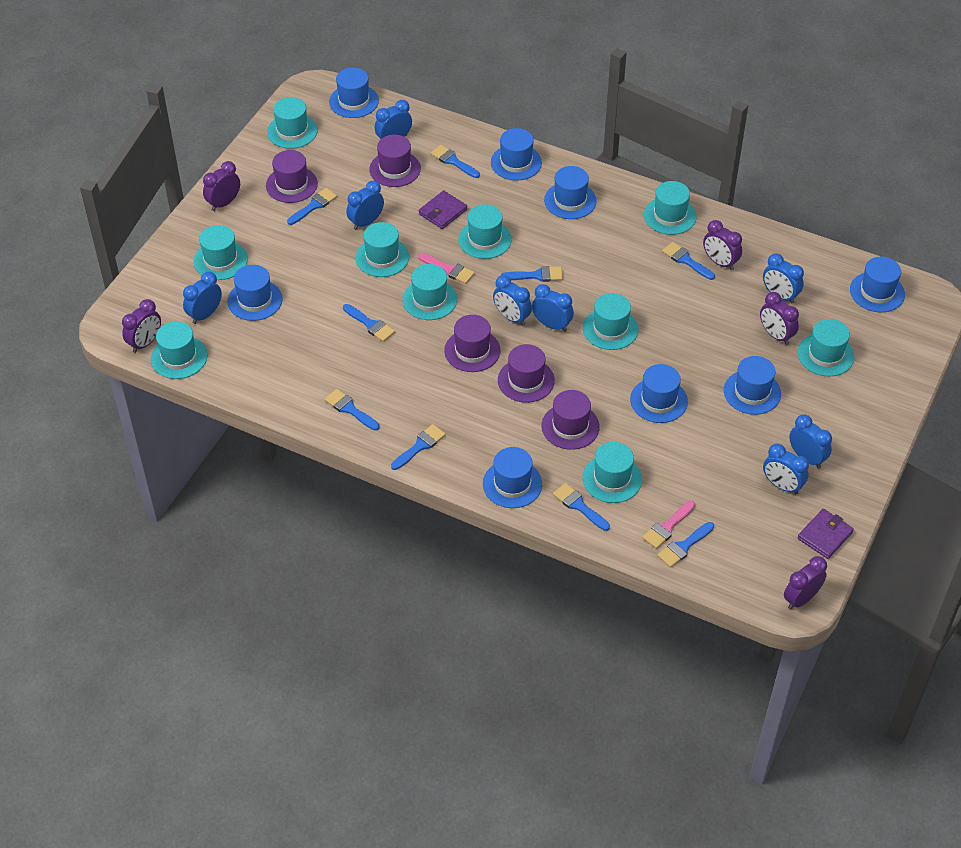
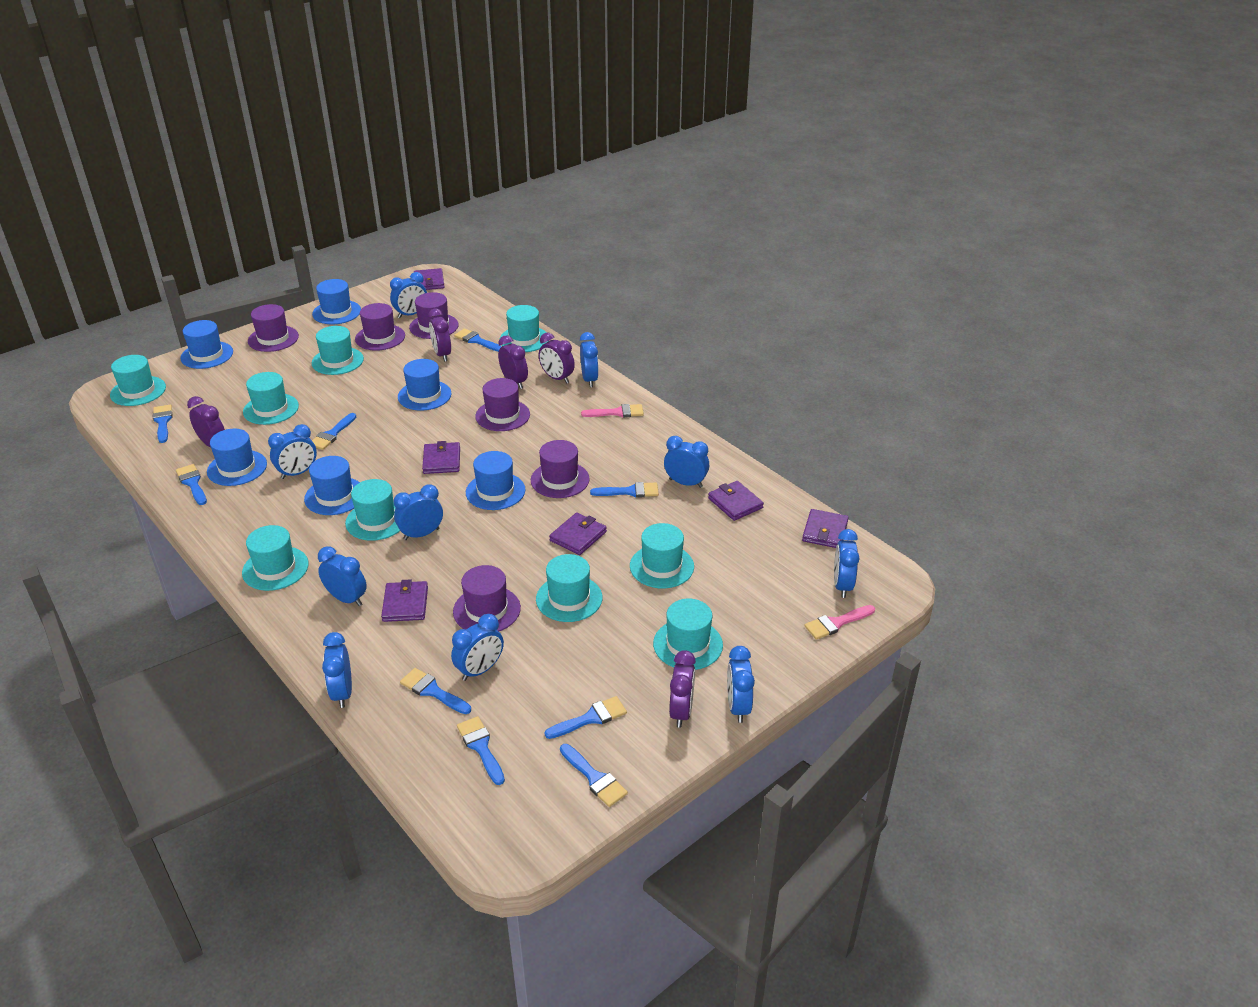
blue clock: [183,272,222,324] [346,181,384,230] [375,100,412,139] [493,275,532,326] [532,284,574,332] [763,253,804,304] [763,444,809,494] [789,414,832,469] = 8 -> [268,424,317,479] [318,547,367,606] [322,632,352,708] [390,272,427,318] [393,484,443,540] [451,614,504,681] [580,332,599,387] [664,436,709,488] [727,646,755,723] [834,529,860,598] = 10
blue hat: [227,265,283,321] [329,67,379,118] [483,447,542,508] [491,128,542,181] [544,166,597,219] [630,364,688,423] [724,356,781,415] [850,257,905,313] = 8 -> [180,320,233,369] [207,429,267,486] [304,456,360,515] [312,279,361,325] [398,359,451,411] [466,451,525,510] = 6
purple hat: [266,150,318,203] [369,135,421,187] [444,315,501,372] [498,344,555,403] [541,390,600,450] = 5 -> [248,304,299,352] [355,303,405,351] [409,292,459,339] [453,565,521,631] [475,378,530,431] [531,440,590,498] = 6
purple wallet: [419,190,467,229] [798,509,854,559] = 2 -> [381,580,428,622] [414,268,444,290] [422,441,460,474] [549,512,607,555] [708,481,764,521] [802,509,849,548] = 6
turquoise hat: [151,321,207,379] [194,225,248,280] [267,97,318,149] [356,222,409,277] [402,264,457,320] [458,204,512,259] [582,442,642,503] [583,293,639,350] [644,181,697,235] [798,319,854,377] = 10 -> [110,355,166,406] [242,525,309,591] [243,372,299,425] [312,326,364,375] [345,479,400,541] [500,305,548,352] [536,554,603,622] [630,523,694,588] [653,599,723,670] = 9

